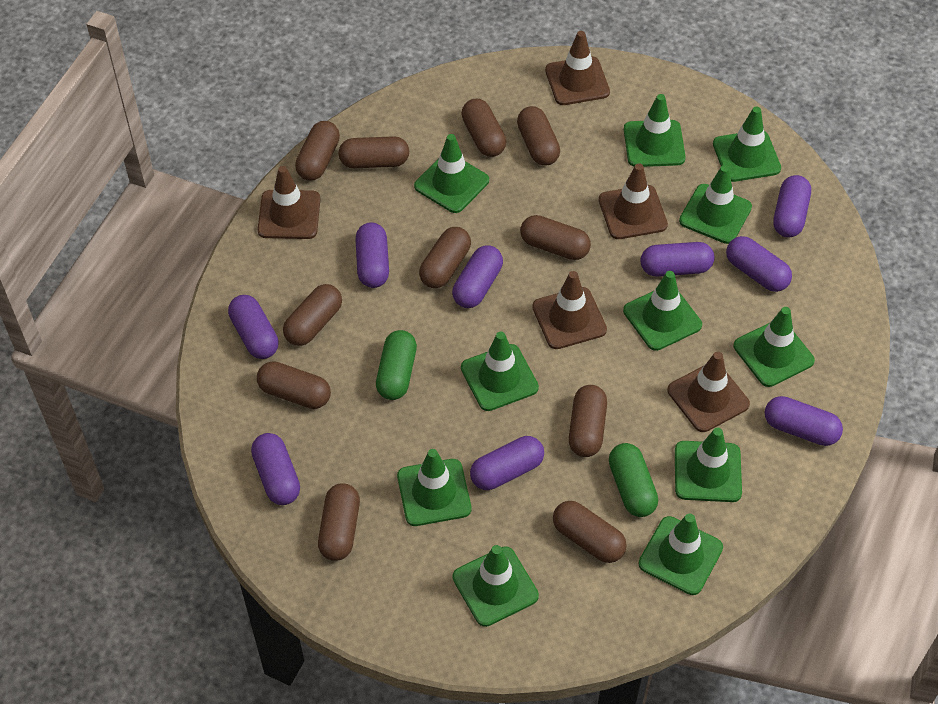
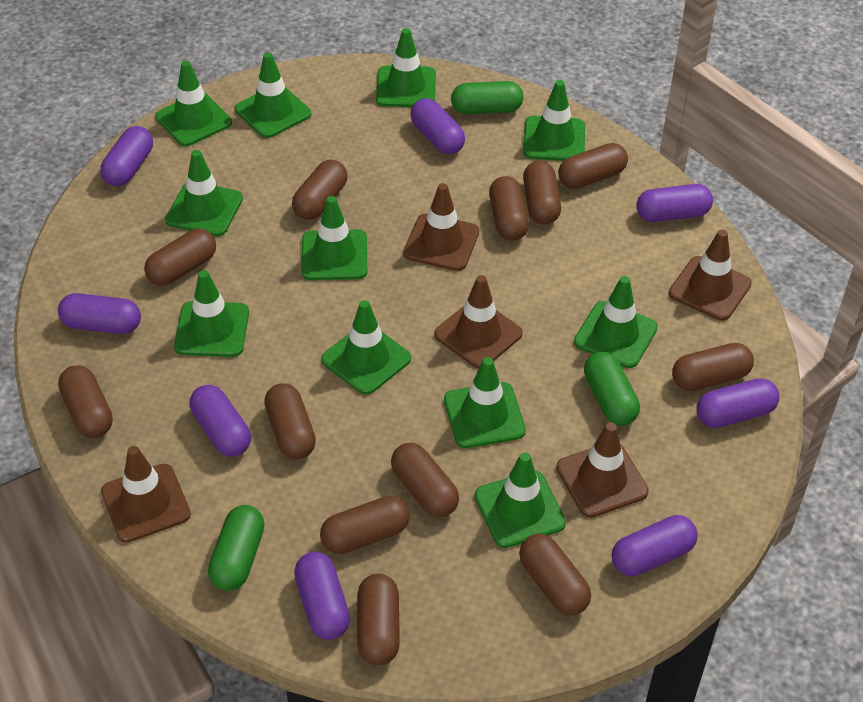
brown capsule: [257,361,331,409] [283,284,342,346] [295,121,340,181] [318,483,360,561] [338,136,409,168] [419,227,471,288] [461,99,506,157] [517,106,560,165] [520,215,591,260] [553,501,627,563] [569,385,607,457] = 11 -> [58,365,113,438] [144,229,216,286] [264,383,316,459] [292,160,348,220] [320,496,410,554] [357,574,400,665] [391,443,459,517] [489,176,529,241] [519,534,591,615] [523,161,561,225] [558,143,628,189] [672,343,754,391] = 12
green capsule: [376,330,417,400] [609,443,658,517] = 2 -> [208,505,265,591] [451,81,523,114] [584,352,640,426] = 3
purple capsule: [228,295,279,359] [251,433,300,505] [355,222,389,288] [452,245,503,308] [470,436,544,490] [641,242,714,277] [726,236,792,292] [765,396,843,446] [773,175,811,238] = 9 -> [58,293,141,334] [100,126,153,186] [190,385,251,457] [294,552,350,640] [410,98,465,154] [612,515,698,576] [636,184,713,222] [697,378,780,428] = 8

